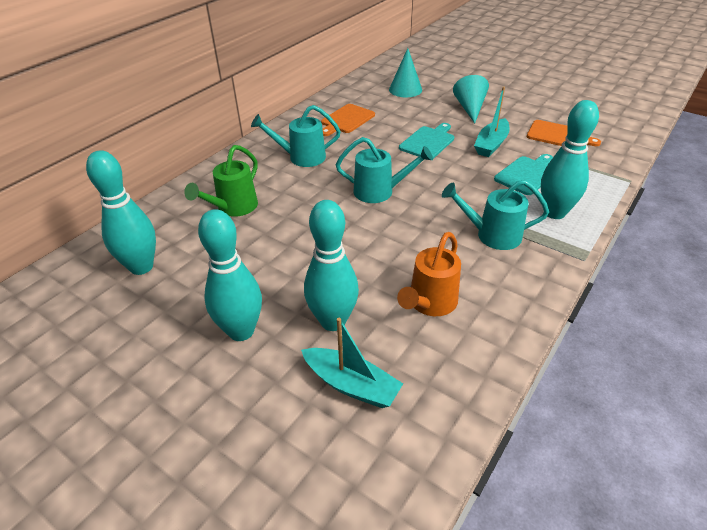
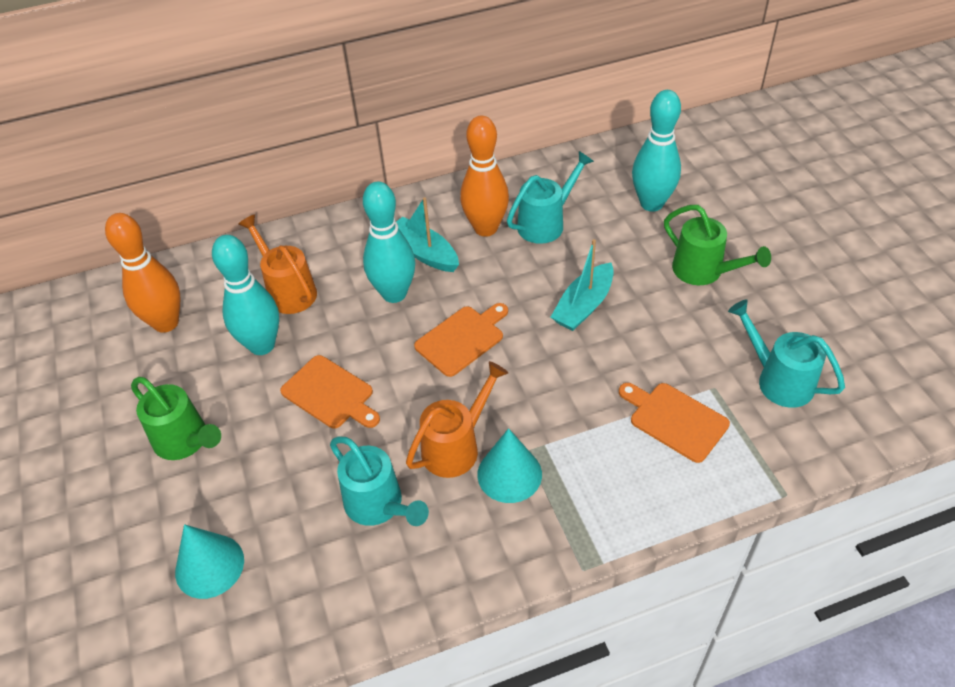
green watering can: [184,145,258,217] = 1 -> [131,377,221,460] [664,205,771,285] = 2
orange bowling pin: none = 0 -> [105,213,180,333] [460,116,509,237] = 2
orange cutting board: [321,104,375,136] [527,120,601,146] = 2 -> [280,355,380,429] [414,303,508,377] [619,383,730,463] = 3
orange watering can: [397,232,461,316] = 1 -> [238,214,317,314] [406,361,508,478] = 2
turquoise bowling pin: [86,150,156,275] [198,209,262,341] [304,200,359,331] [541,100,599,219] = 4 -> [212,235,279,355] [363,182,415,303] [632,90,681,212] = 3
turquoise cutting board: [399,123,454,159] [494,154,553,195] = 2 -> none = 0

